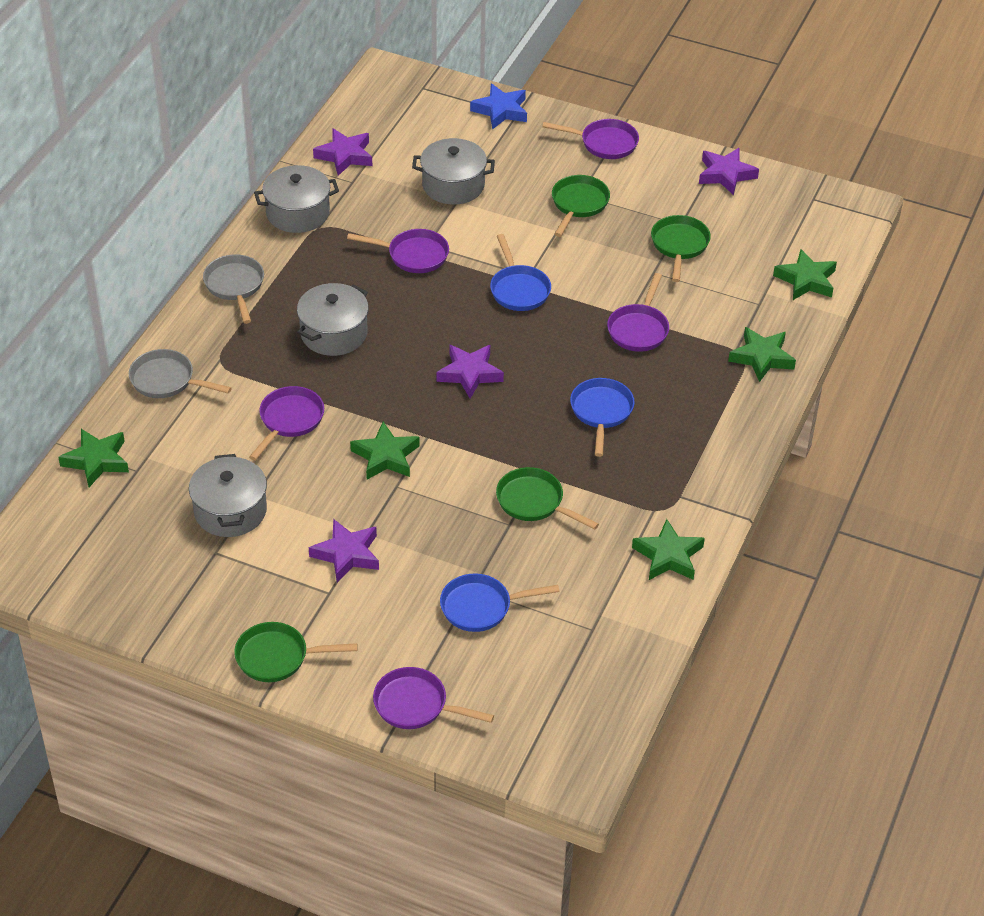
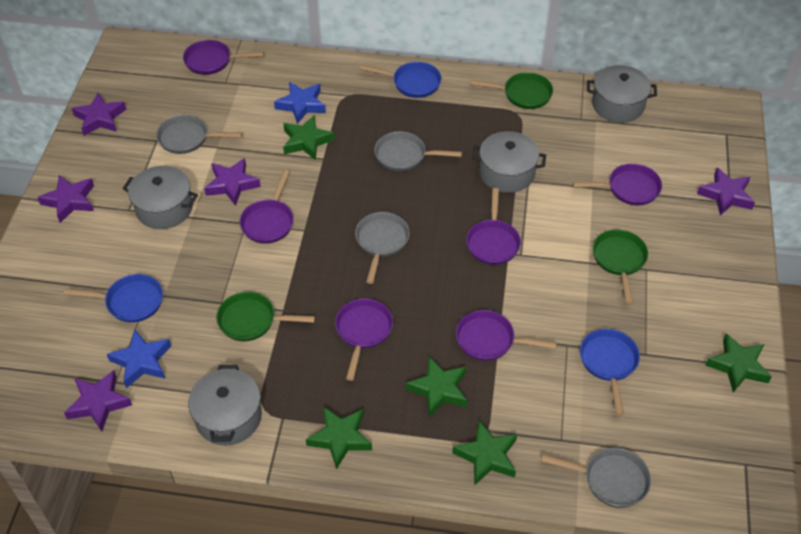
blue star: [470,84,527,130] = 1 -> [107,329,171,388] [274,82,326,124] = 2
green pan: [234,622,358,682] [496,467,599,530] [552,175,610,237] [651,215,711,282] = 4 -> [216,292,315,341] [470,72,553,109] [593,229,648,304] = 3
grey pan: [129,349,232,398] [203,254,264,324] = 2 -> [156,115,242,154] [355,212,410,284] [374,131,462,171] [541,448,651,508] = 4
purple pan: [249,386,324,461] [347,229,449,273] [373,667,494,729] [542,119,639,159] [607,273,669,352] = 5 -> [183,40,264,75] [240,170,294,244] [335,298,393,381] [456,310,557,361] [466,188,521,265] [573,164,662,205] = 6
purple star: [309,519,379,583] [313,128,372,176] [437,345,504,399] [699,148,759,196] = 4 -> [37,175,94,223] [64,370,132,432] [72,93,126,136] [204,158,261,206] [697,168,755,216] = 5

